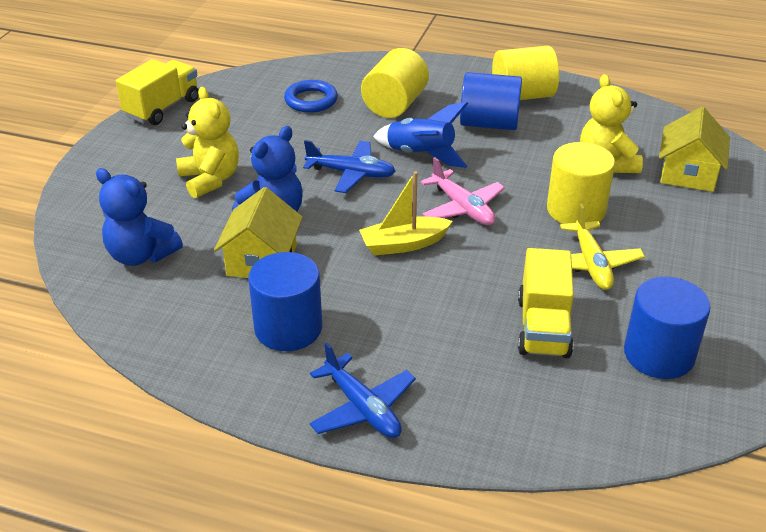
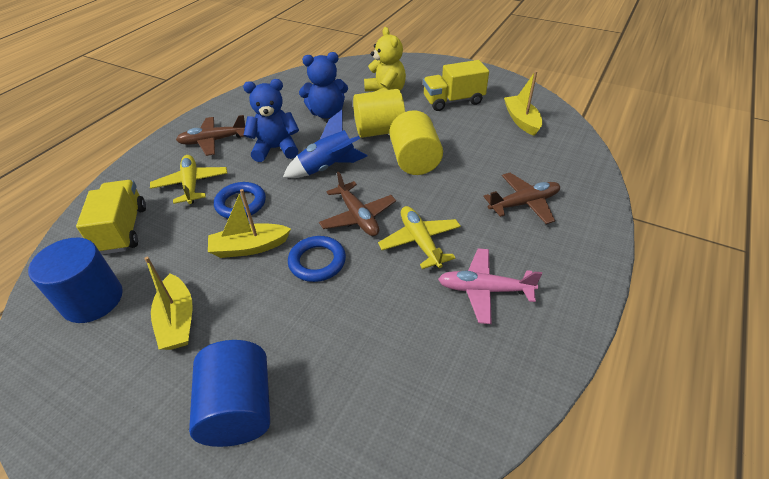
blue cylinder: [248,252,322,351] [460,72,522,130] [624,277,711,379] = 3 -> [28,238,123,323] [189,340,270,447] = 2
blue plane: [303,140,395,193] [310,342,416,438] = 2 -> none = 0
blue ring: [284,80,338,113] = 1 -> [214,182,266,218] [288,236,346,282] = 2
brown plane: none = 0 -> [176,115,245,156] [319,172,396,236] [483,173,560,224] = 3
yellow boat: [359,171,453,256] = 1 -> [144,257,192,350] [208,189,291,258] [504,71,542,136] = 3
yellow cylinder: [361,48,429,118] [492,46,559,100] [547,142,615,224] = 3 -> [353,89,405,138] [389,110,443,175] = 2
yellow house: [214,187,303,278] [659,107,730,192] = 2 -> none = 0
yellow plane: [560,204,645,290] = 1 -> [150,155,227,204] [378,206,461,269] = 2
yellow teddy bear: [176,87,239,198] [580,74,643,173] = 2 -> [364,27,406,92] = 1

